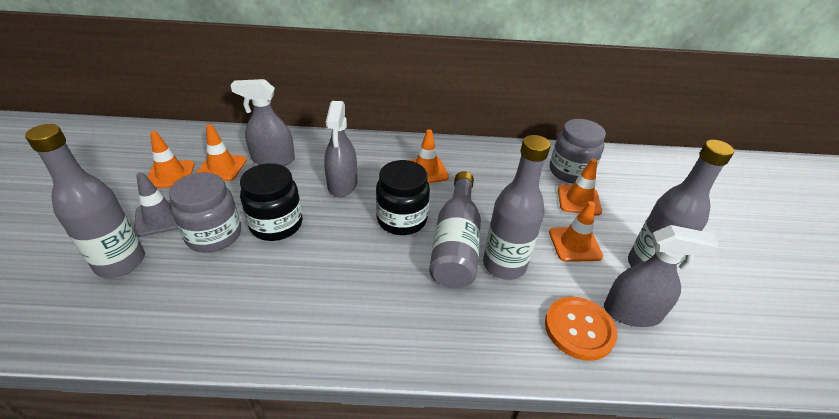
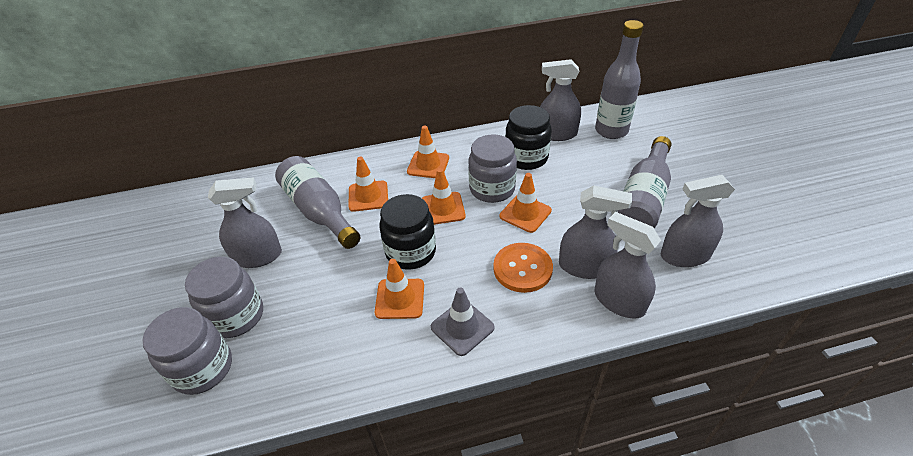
grey bottle: [25,124,145,278] [429,171,481,288] [483,135,550,280] [628,140,734,269] = 4 -> [275,156,360,249] [595,20,644,139] [617,136,671,228] = 3
grey jar: [169,172,241,253] [550,119,606,184] = 2 -> [143,307,232,395] [185,257,263,338] [468,134,517,203] = 3
grey spray bottle: [230,79,295,166] [324,101,357,197] [604,225,719,327] = 3 -> [208,177,282,268] [540,59,581,141] [559,185,632,279] [594,212,661,319] [661,175,735,267] = 5

